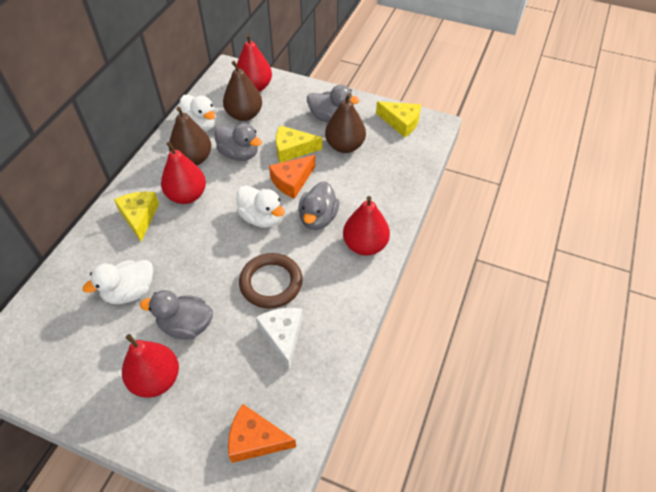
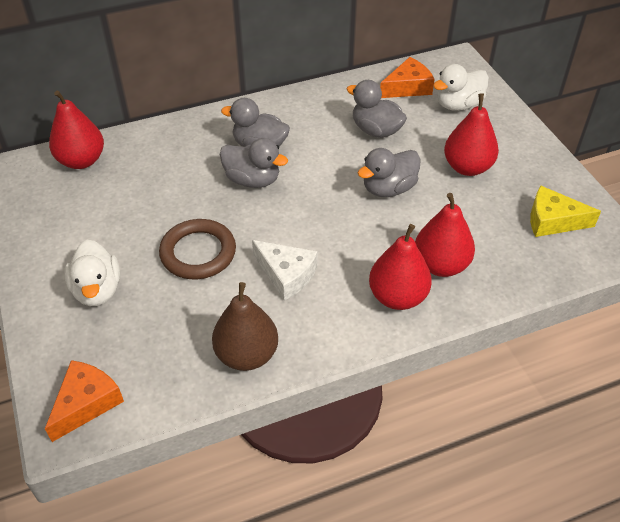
brown pear: [169,107,211,166] [223,61,262,121] [325,93,366,153] = 3 -> [212,282,278,371] = 1
white duck: [83,260,153,304] [178,95,217,132] [237,185,285,228] = 3 -> [64,240,120,306] [433,64,489,111] = 2
yellow cheese: [114,192,159,241] [276,125,322,163] [376,101,421,137] = 3 -> [530,186,601,237] = 1

